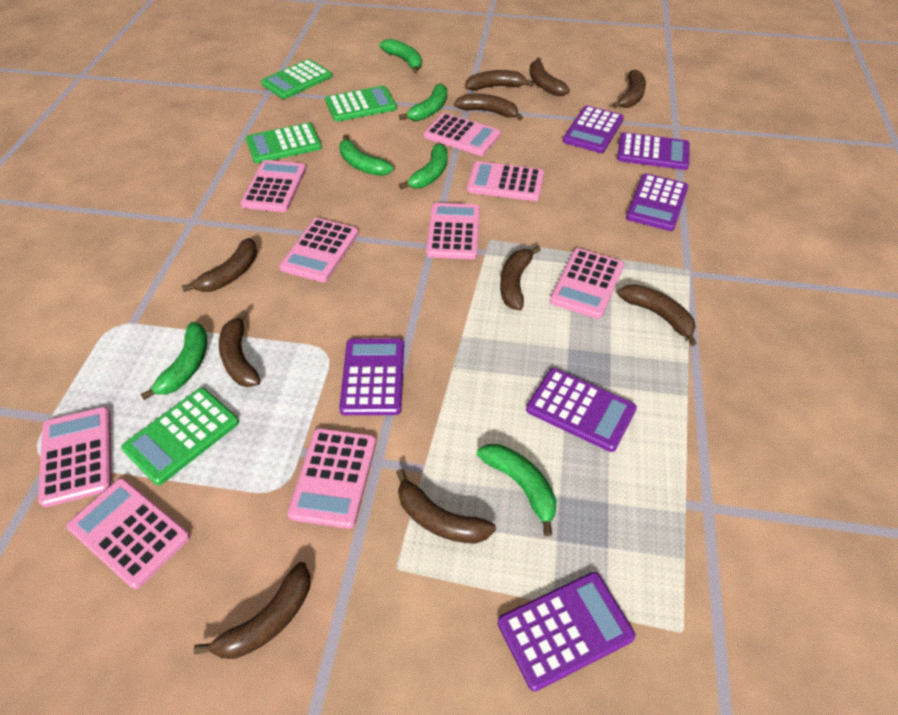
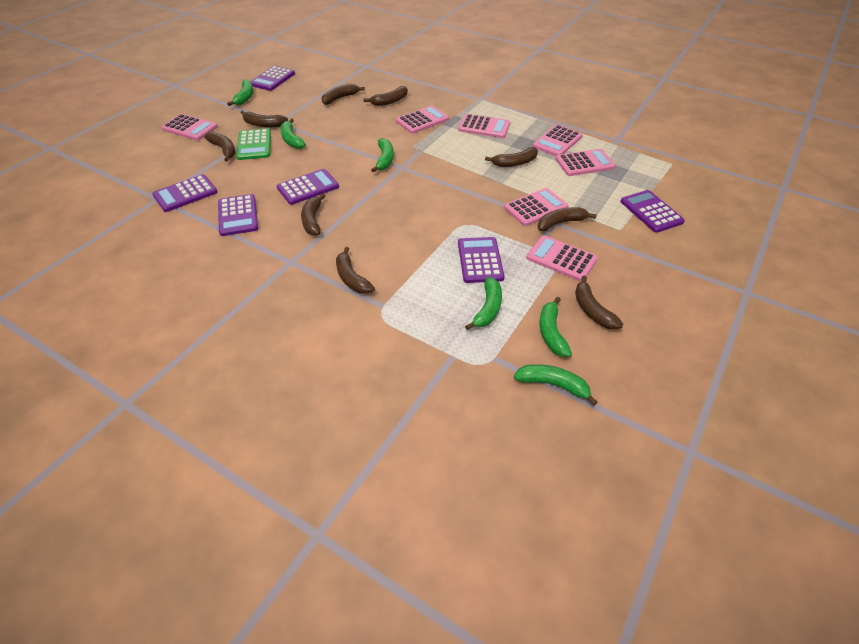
brown banana: [182,238,257,292] [194,562,310,659] [219,310,261,387] [396,469,496,544] [454,94,523,120] [465,70,534,90] [500,246,541,310] [530,57,570,96] [612,69,646,108] [618,284,697,346] = 10 -> [204,132,235,162] [241,110,288,127] [301,194,326,236] [322,84,365,105] [336,247,375,294] [364,86,408,106] [485,147,538,167] [537,207,597,231] [575,276,623,330] = 9
green calculator: [121,388,239,485] [246,122,322,163] [261,59,332,99] [325,86,397,122] = 4 -> [236,129,271,160] = 1
pink calculator: [38,407,112,507] [66,478,190,589] [241,160,306,212] [279,218,359,282] [287,428,376,529] [424,113,501,156] [426,203,480,259] [467,161,544,201] [550,248,624,319] = 9 -> [161,114,218,141] [396,105,449,134] [458,114,511,138] [504,188,568,226] [526,235,598,281] [532,124,583,156] [556,149,616,176] = 7

